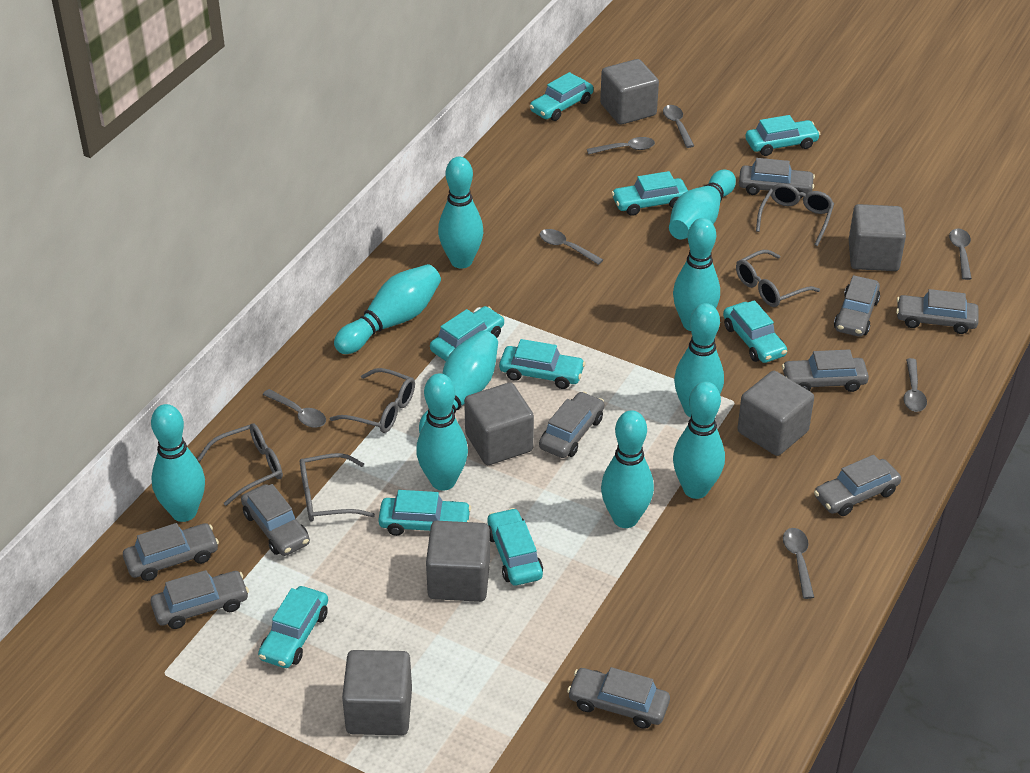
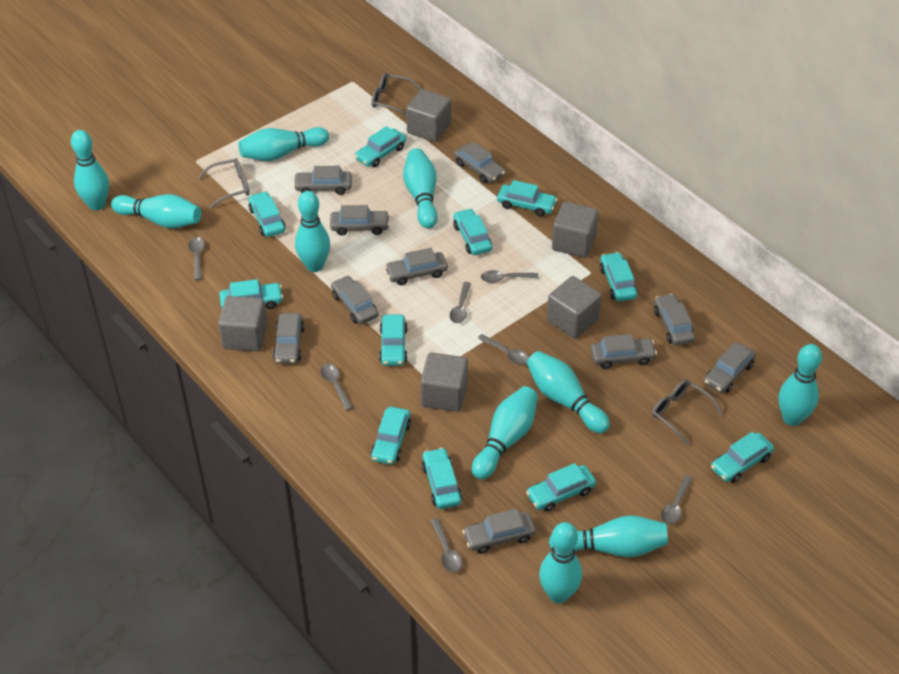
grey cube: [342,650,412,735] [426,521,490,602] [464,382,534,465] [600,59,659,125] [737,371,814,456] [849,204,906,271] = 6 -> [218,296,268,351] [406,89,451,142] [421,352,468,412] [547,276,601,338] [552,202,599,258] = 5
grey glasses: [197,423,283,506] [300,453,375,521] [329,368,415,433] [736,250,820,307] [756,183,834,246] = 5 -> [198,158,249,208] [371,73,421,116] [652,380,722,446] = 3
turquoise car: [258,586,328,668] [378,490,471,536] [430,306,505,361] [488,508,543,586] [499,339,585,389] [530,72,594,121] [611,171,688,216] [723,300,787,363] [745,115,820,156] = 9 -> [219,279,283,309] [248,191,286,237] [355,126,406,167] [371,407,411,465] [379,314,407,366] [422,448,462,509] [453,208,492,255] [497,180,557,217] [526,463,596,512] [600,252,637,302] [711,432,774,483] = 11

